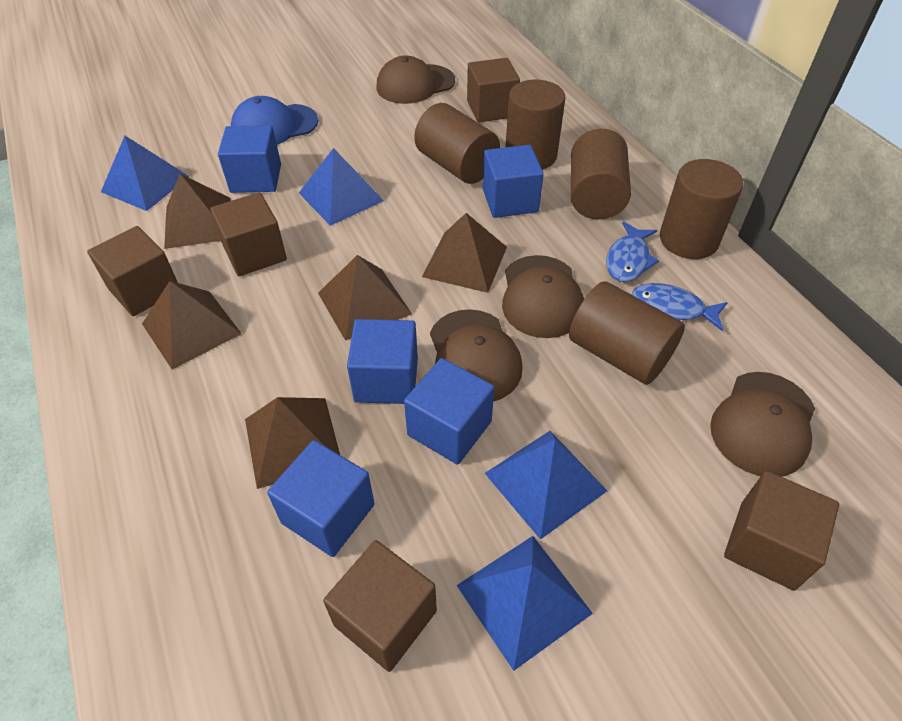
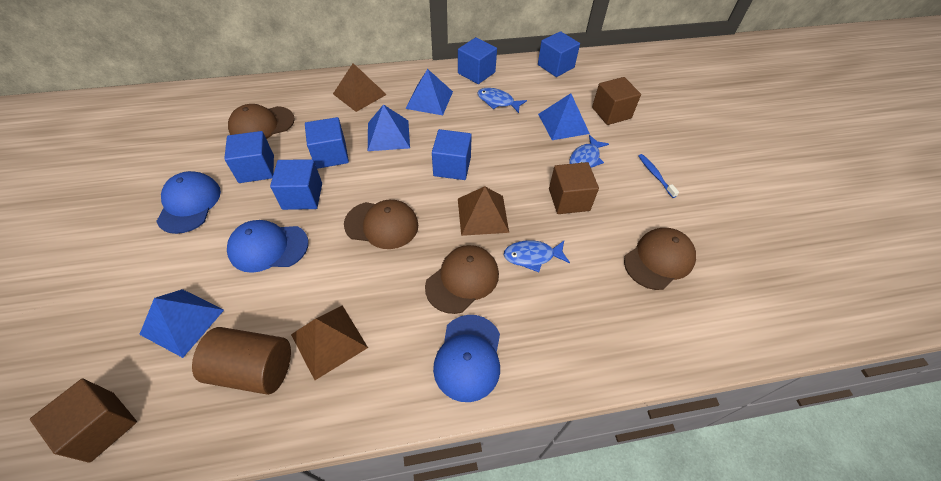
blue cap: [231,96,318,145] = 1 -> [156,171,221,234] [227,220,309,273] [433,315,500,402] = 3
blue cube: [218,125,281,193] [267,440,374,557] [347,319,418,404] [404,358,494,465] [483,145,544,218] = 5 -> [224,131,274,183] [270,159,322,210] [305,117,349,169] [432,129,472,180] [458,37,497,84] [538,31,580,77] = 6
blue fish: [606,221,660,282] [632,283,728,332] = 2 -> [477,88,527,113] [504,240,570,272] [569,135,609,168] = 3
blue toothbrush: none = 0 -> [638,154,679,198] = 1
brown cube: [87,226,178,316] [210,192,287,276] [323,540,437,672] [467,58,520,122] [724,471,840,591] = 5 -> [30,379,137,463] [549,162,599,214] [592,77,641,125] = 3
brown cylinder: [414,103,500,184] [505,80,566,170] [569,281,685,385] [571,129,631,219] [660,159,743,259] = 5 -> [192,327,291,395] = 1
brown pyramid: [142,281,242,370] [164,174,231,249] [245,397,340,489] [318,255,412,341] [422,213,507,293] = 5 -> [291,305,368,380] [333,63,387,112] [458,186,509,236] = 3

